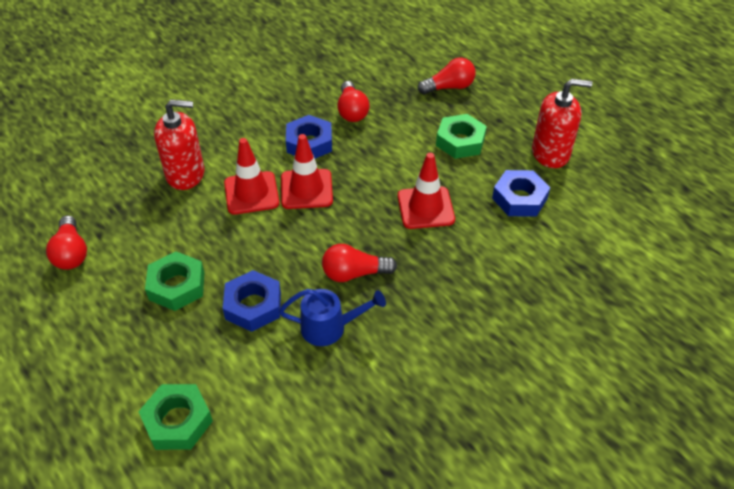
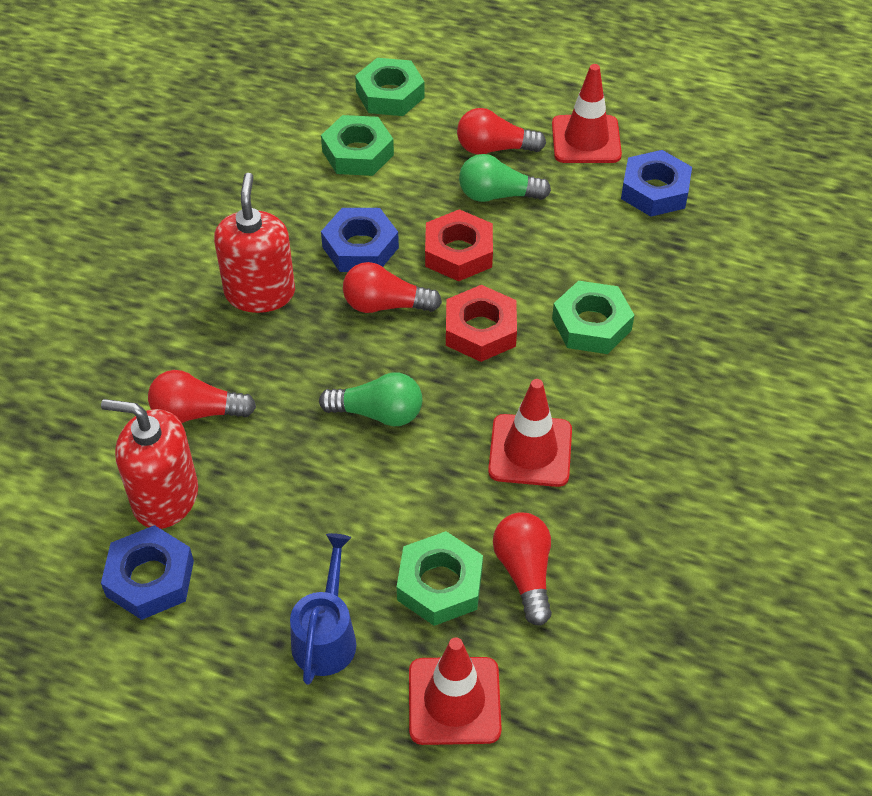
green light bulb: none = 0 -> [319,372,422,426] [459,154,551,202] = 2
green nut: [138,384,213,450] [145,252,205,311] [436,114,487,159] = 3 -> [321,115,394,176] [355,58,425,116] [397,531,483,626] [552,281,634,354] = 4
red nut: none = 0 -> [425,209,493,281] [446,285,517,362] = 2

